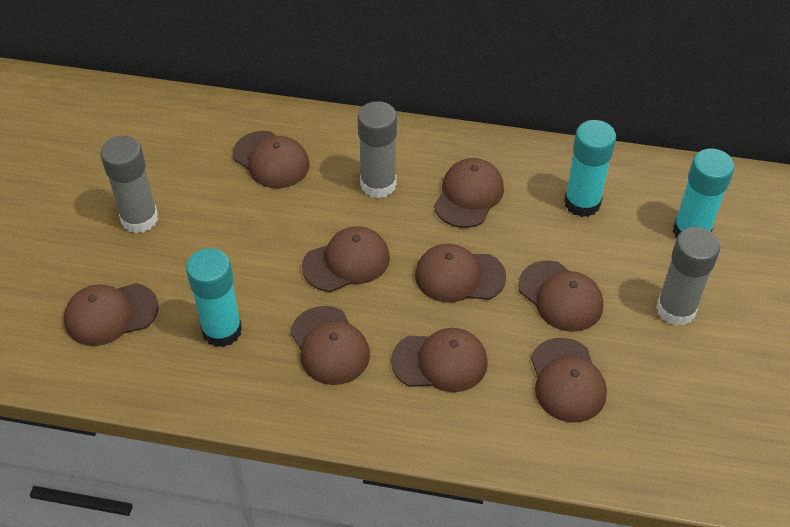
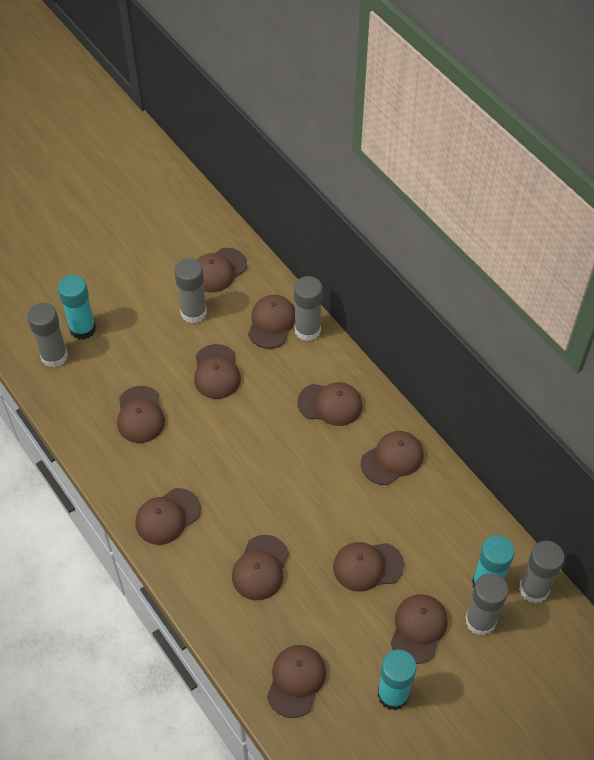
brown cap: [64,283,159,346] [233,131,310,188] [290,306,370,385] [302,226,390,292] [391,328,488,392] [415,244,506,303] [434,158,504,228] [518,260,603,332] [531,338,607,423] = 9 -> [117,386,165,443] [135,488,201,545] [194,344,241,399] [197,248,247,292] [232,535,289,600] [248,295,295,349] [267,645,326,718] [298,382,362,426] [333,542,404,592] [361,431,424,485] [391,594,448,664] = 11
grey glue stick: [100,136,158,233] [358,101,397,198] [656,227,720,326] = 3 -> [27,303,68,368] [174,258,207,323] [294,276,323,341] [465,573,508,636] [519,541,565,604] = 5

